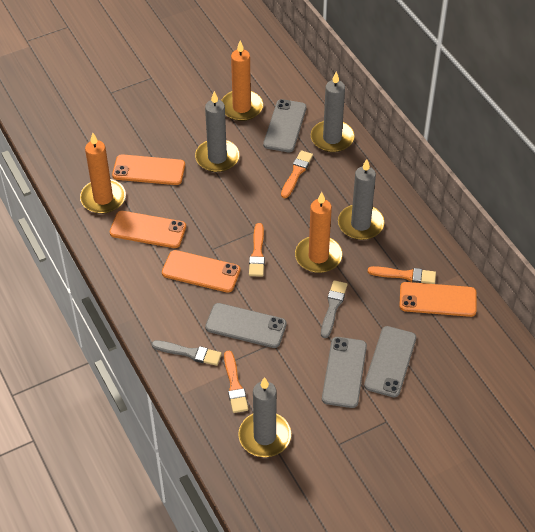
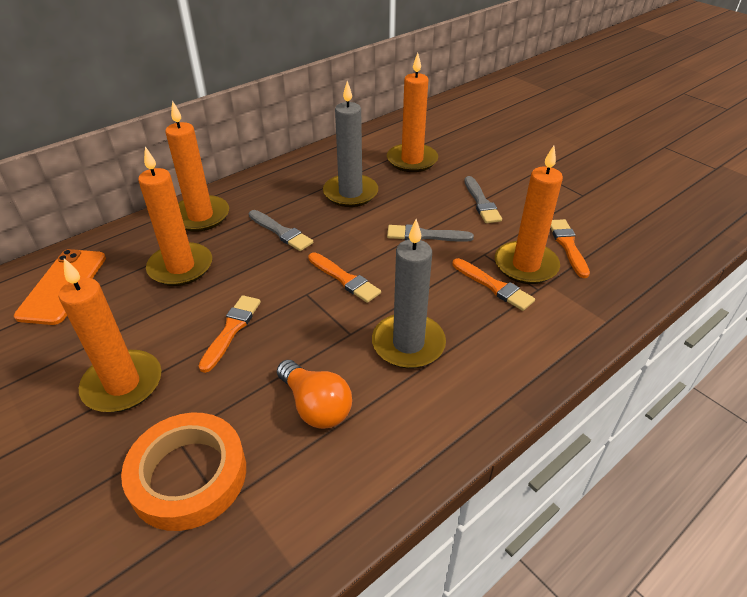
grey brush: [152,340,222,366] [321,280,347,338] = 2 -> [249,210,313,251] [387,224,474,242] [464,176,502,223] = 3
grey candle: [195,91,240,172] [238,377,291,457] [311,72,355,152] [338,159,384,240] = 4 -> [323,81,378,207] [372,219,446,368] = 2
grey phone: [205,303,287,348] [263,99,307,152] [322,337,367,408] [364,326,416,397] = 4 -> none = 0
orange candle: [80,133,126,214] [221,40,263,121] [295,192,342,273] = 3 -> [59,258,161,412] [138,146,212,286] [165,100,229,232] [387,53,438,172] [495,146,563,284] = 5
orange light bulb: none = 0 -> [277,360,352,429] = 1
orange phone: [110,211,186,248] [112,154,185,185] [162,250,240,293] [399,282,477,317] = 4 -> [14,249,106,325] = 1
orange tape: none = 0 -> [121,413,246,531] = 1

